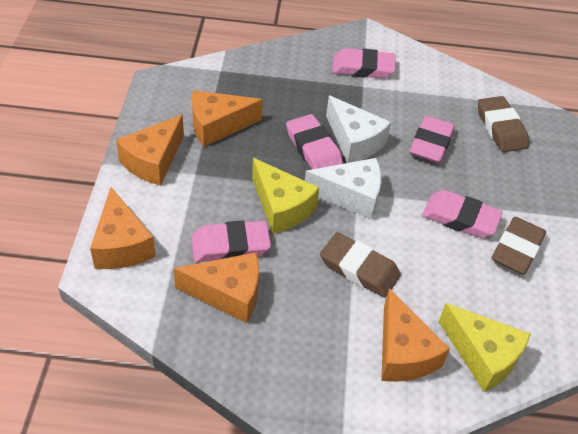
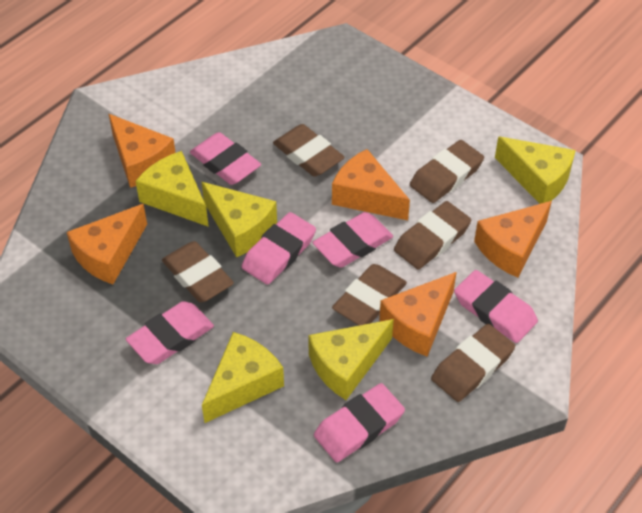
brown eraser: [320,232,401,298] [478,96,529,152] [492,217,546,274] = 3 -> [162,241,234,302] [273,124,345,177] [332,264,407,325] [394,201,471,269] [410,140,484,203] [431,324,515,402] = 6
pink eraser: [191,220,271,262] [286,114,343,169] [332,48,396,79] [410,116,455,163] [422,190,503,238] = 5 -> [126,301,214,364] [190,132,261,185] [241,212,316,285] [312,212,393,267] [314,383,405,462] [454,270,538,343] = 6
white cheese: [305,158,381,219] [326,95,391,163] = 2 -> none = 0
yellow cheese: [252,158,319,234] [439,303,531,392] = 2 -> [136,151,209,227] [202,182,277,257] [202,332,284,423] [308,319,394,400] [495,137,576,204] = 5

